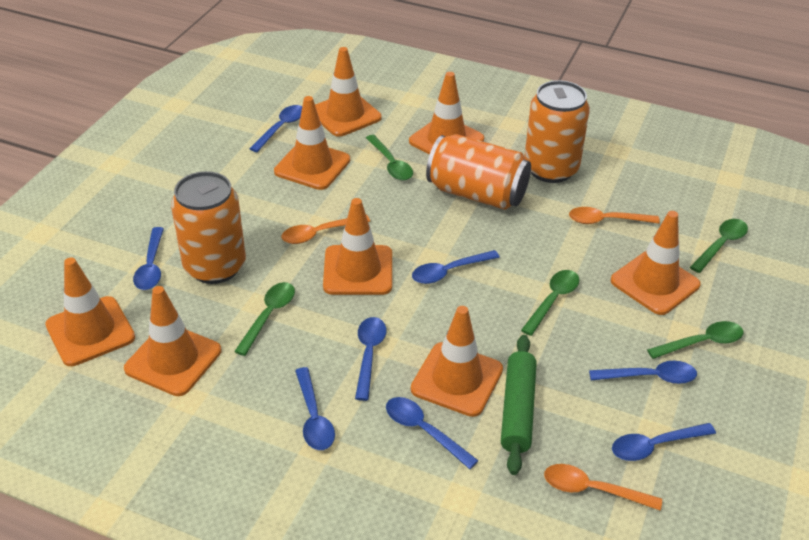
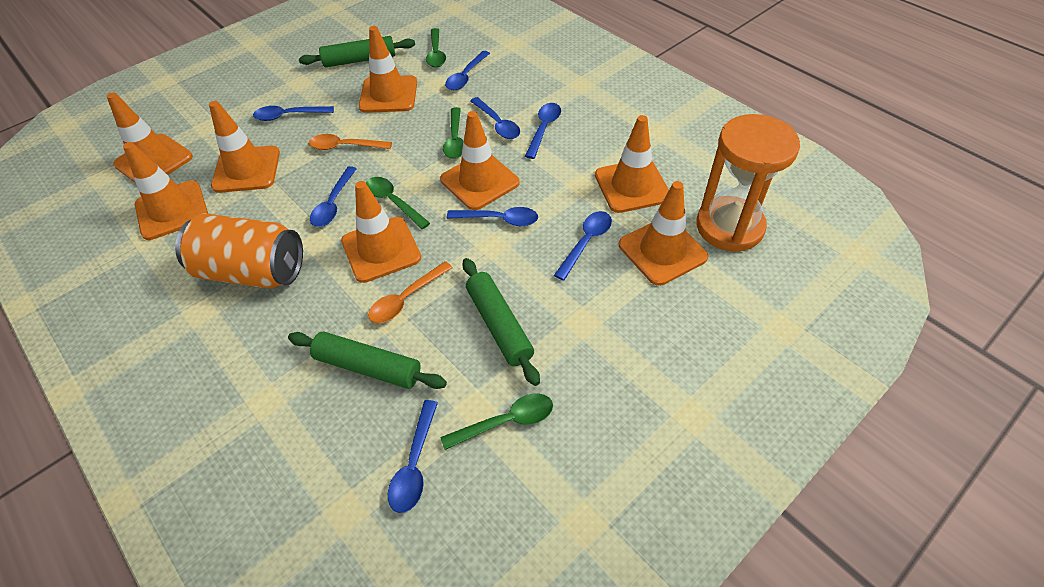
green rolling pin: [501,335,537,475] = 1 -> [288,332,447,389] [299,36,415,67] [462,258,540,386] = 3
green spoon: [234,282,295,356] [366,135,413,180] [521,270,579,336] [647,321,744,359] [690,219,748,273] = 5 -> [366,177,430,229] [426,28,446,67] [441,394,553,450] [443,107,464,159] = 4
orange can: [171,171,246,284] [426,134,531,210] [524,80,590,183] = 3 -> [175,213,303,289] = 1
orange hourglass: none = 0 -> [696,114,800,252] = 1
orange spoon: [281,214,370,244] [544,464,662,511] [569,207,660,224] = 3 -> [309,134,392,150] [368,261,453,323] = 2

